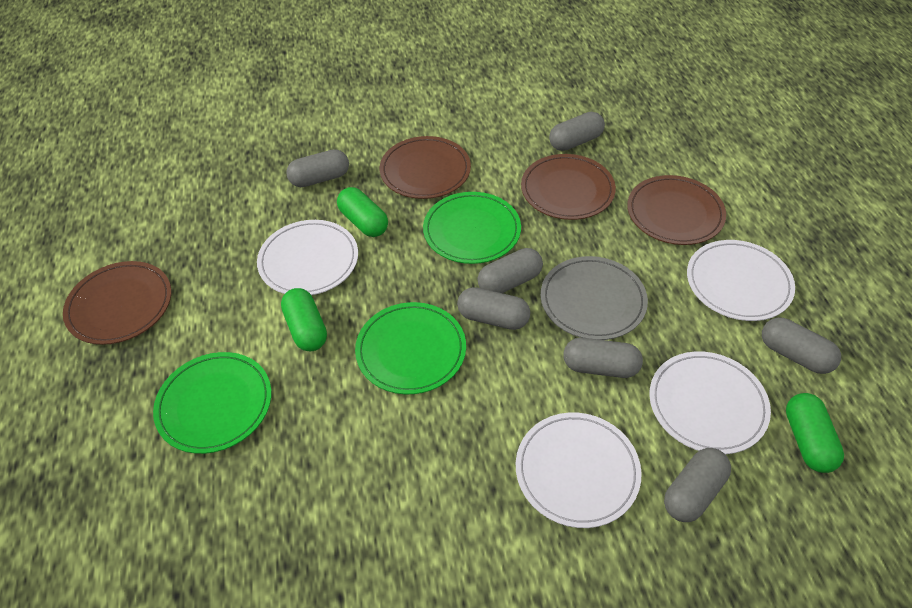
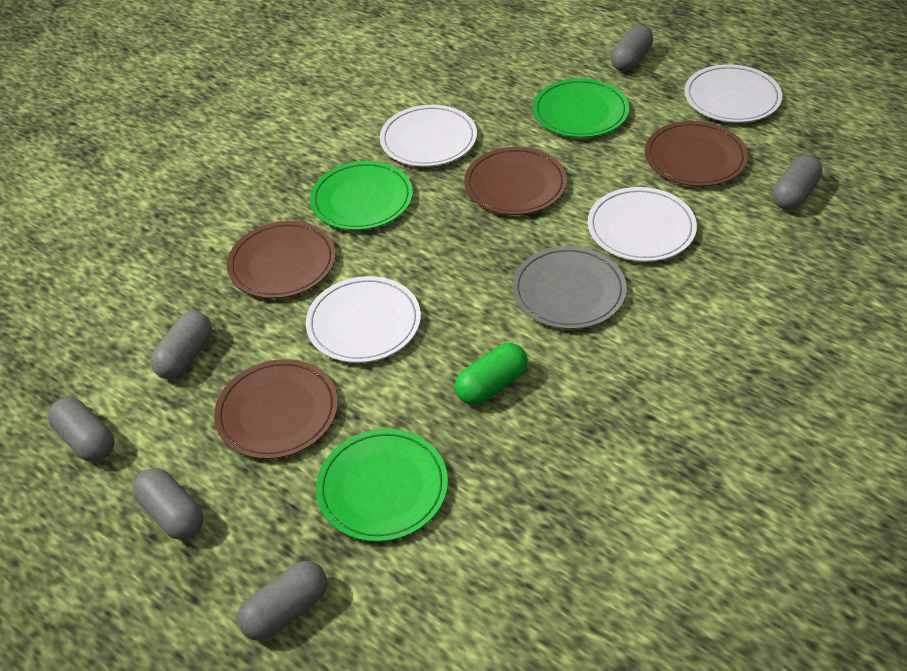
green capsule: [281,288,327,351] [337,187,388,237] [786,393,844,473] = 3 -> [455,343,528,405] = 1
grey capsule: [286,149,349,187] [457,287,530,330] [478,248,543,293] [549,112,605,151] [563,338,643,378] [664,448,731,522] [762,318,841,374] = 7 -> [48,397,114,462] [133,468,204,540] [150,311,212,379] [237,561,327,641] [611,25,653,72] [772,155,822,210] = 6

